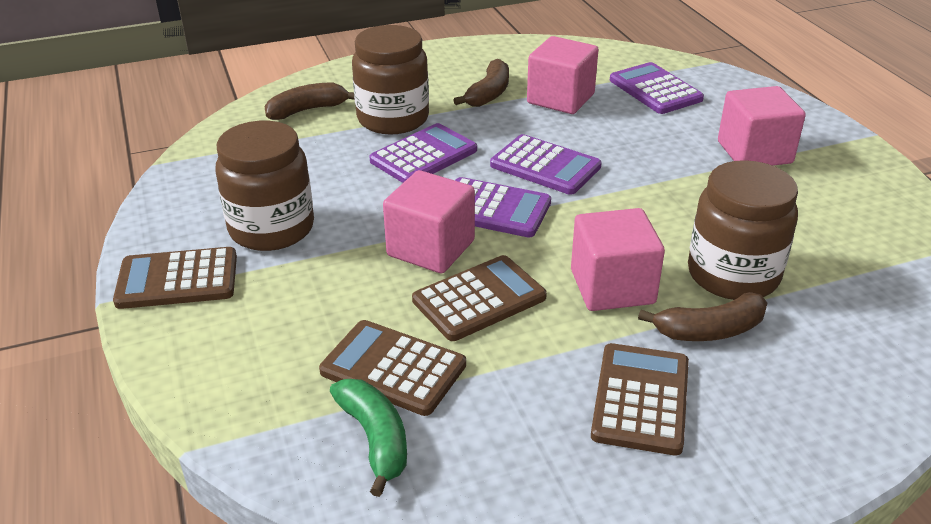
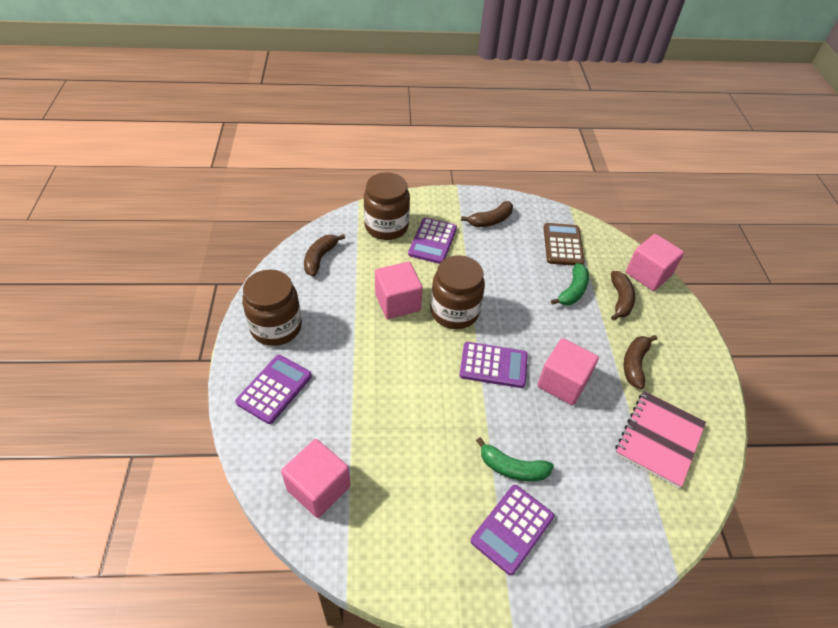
brown banana: [265,82,355,120] [453,59,509,107] [638,292,767,341] = 3 -> [304,234,345,276] [461,201,513,227] [611,271,635,321] [624,335,657,389] = 4
brown calculator: [113,247,237,309] [319,320,466,416] [412,255,547,341] [591,343,689,456] = 4 -> [544,223,585,266] = 1
green banana: [330,379,407,497] = 1 -> [476,438,554,481] [551,263,589,305] = 2
pink notebook: none = 0 -> [615,391,706,488] = 1

